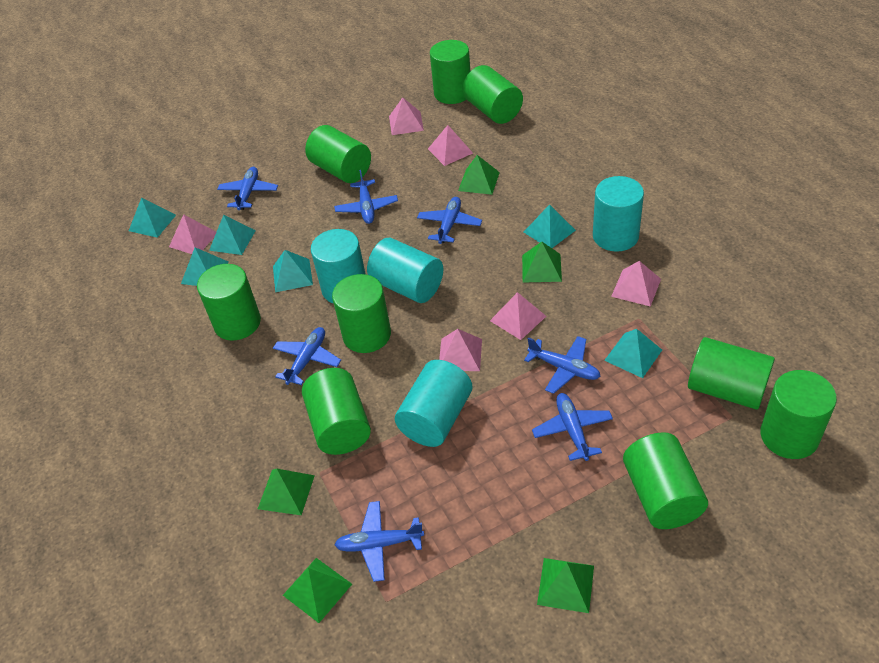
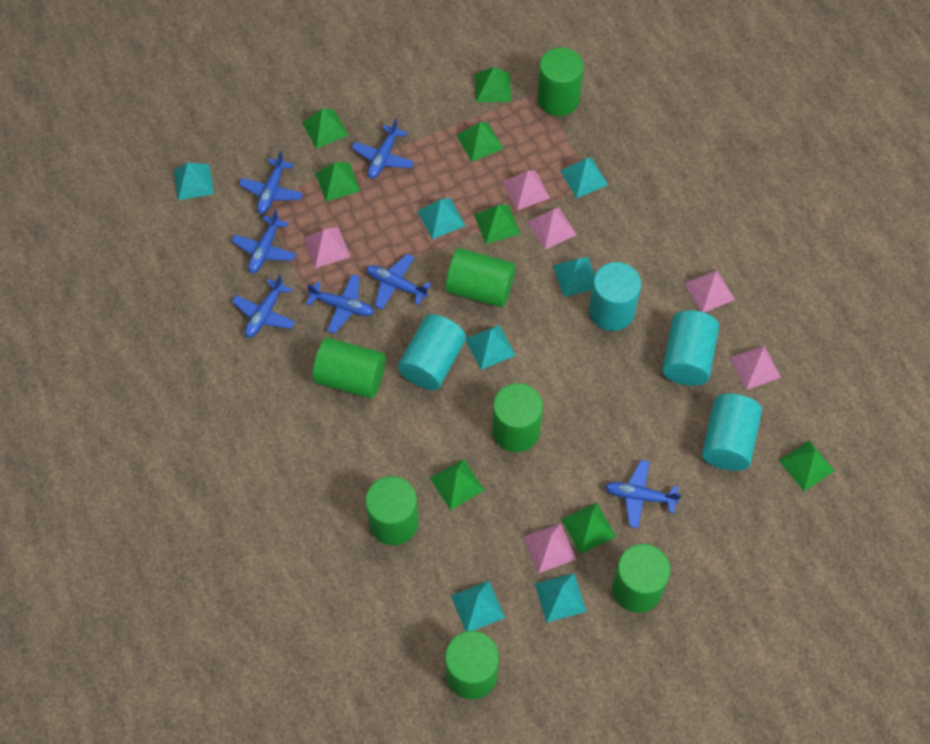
green cylinder: [197,264,261,341] [302,368,371,455] [305,125,371,183] [332,274,391,353] [430,40,470,104] [462,65,523,124] [623,432,708,529] [688,337,775,410] [760,370,837,459] = 9 -> [312,337,386,399] [366,476,419,545] [445,631,499,699] [446,248,515,308] [492,383,543,452] [537,48,584,116] [612,544,670,613] = 7
green pyramid: [258,469,315,515] [283,558,352,623] [458,155,500,195] [522,242,562,283] [537,558,594,613] = 5 -> [302,108,349,149] [315,162,360,202] [430,459,485,510] [456,122,504,162] [474,204,521,244] [475,67,511,103] [561,503,616,554] [779,440,835,491] = 8
turquoise pyramid: [129,197,176,238] [181,247,229,286] [209,215,256,255] [273,250,313,292] [524,204,576,248] [604,329,662,378] = 6 -> [174,163,214,200] [417,198,466,239] [451,581,505,631] [466,325,516,370] [535,573,587,622] [553,257,595,297] [560,158,608,198] = 7

